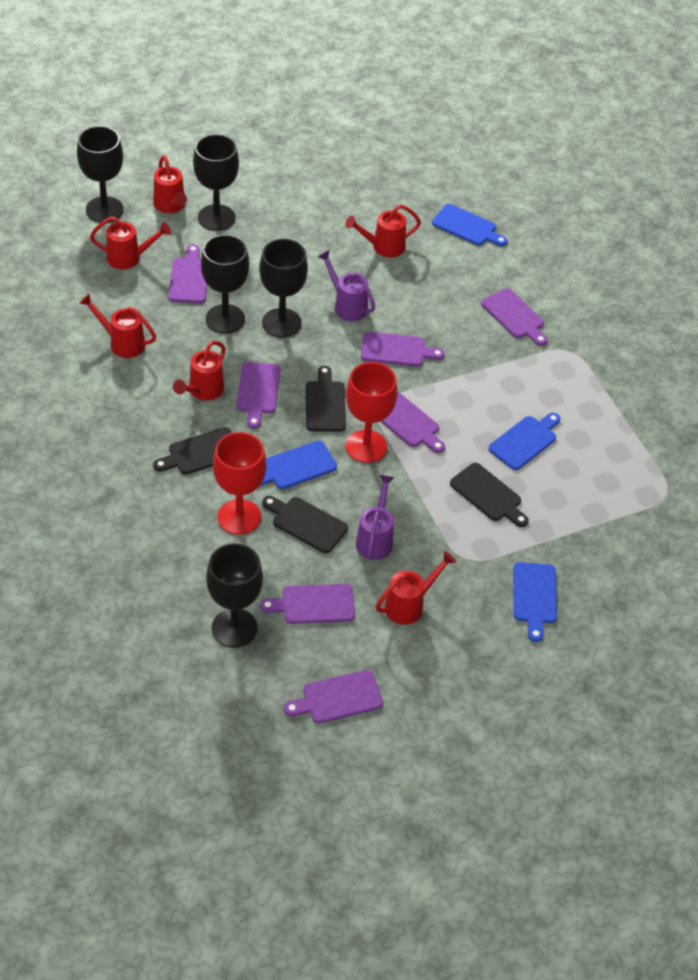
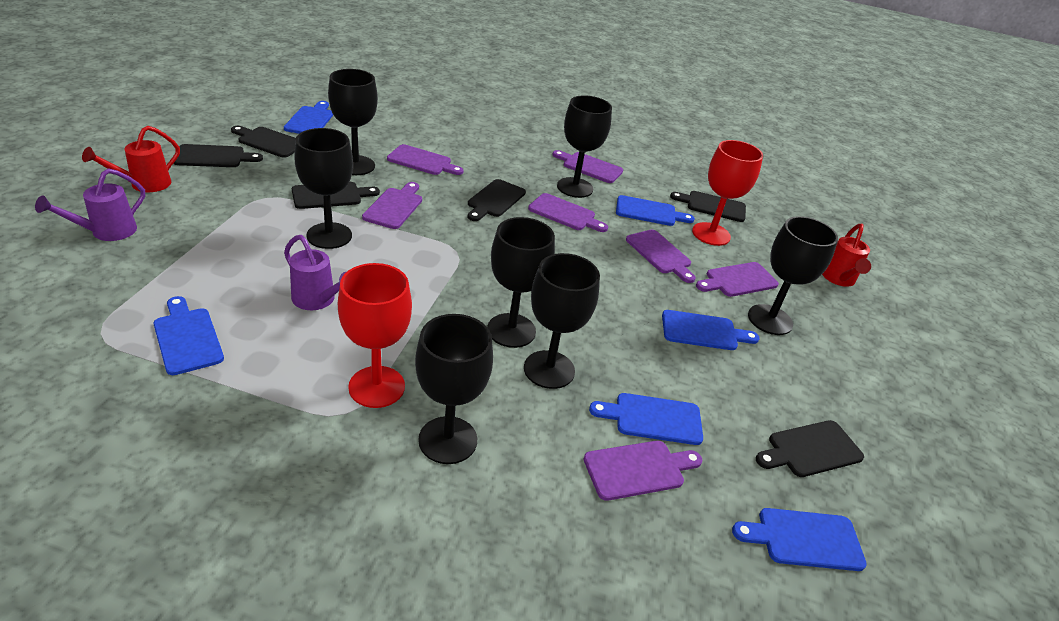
black cutting board: [153,427,232,475] [262,496,348,553] [305,366,346,432] [450,463,529,527] = 4 -> [173,144,263,167] [231,126,296,158] [292,182,380,209] [468,179,526,221] [670,191,746,222] [756,420,864,477] = 6
black goblet: [77,126,124,223] [193,134,239,231] [201,235,249,334] [206,543,263,648] [259,239,308,338] = 5 -> [294,128,353,249] [328,69,378,175] [415,314,493,464] [487,217,555,348] [524,253,600,389] [557,95,612,198] [748,216,838,335] = 7
blue cutting board: [260,440,337,489] [432,204,507,246] [489,413,560,470] [513,562,557,642] = 4 -> [153,296,224,375] [284,101,333,134] [589,393,703,445] [616,195,695,226] [662,310,759,350] [732,508,867,571] = 6
red watering can: [79,294,156,358] [90,216,171,269] [153,155,187,213] [173,341,226,401] [345,205,421,258] [375,551,456,625] = 6 -> [82,126,180,192] [822,224,871,287] = 2

